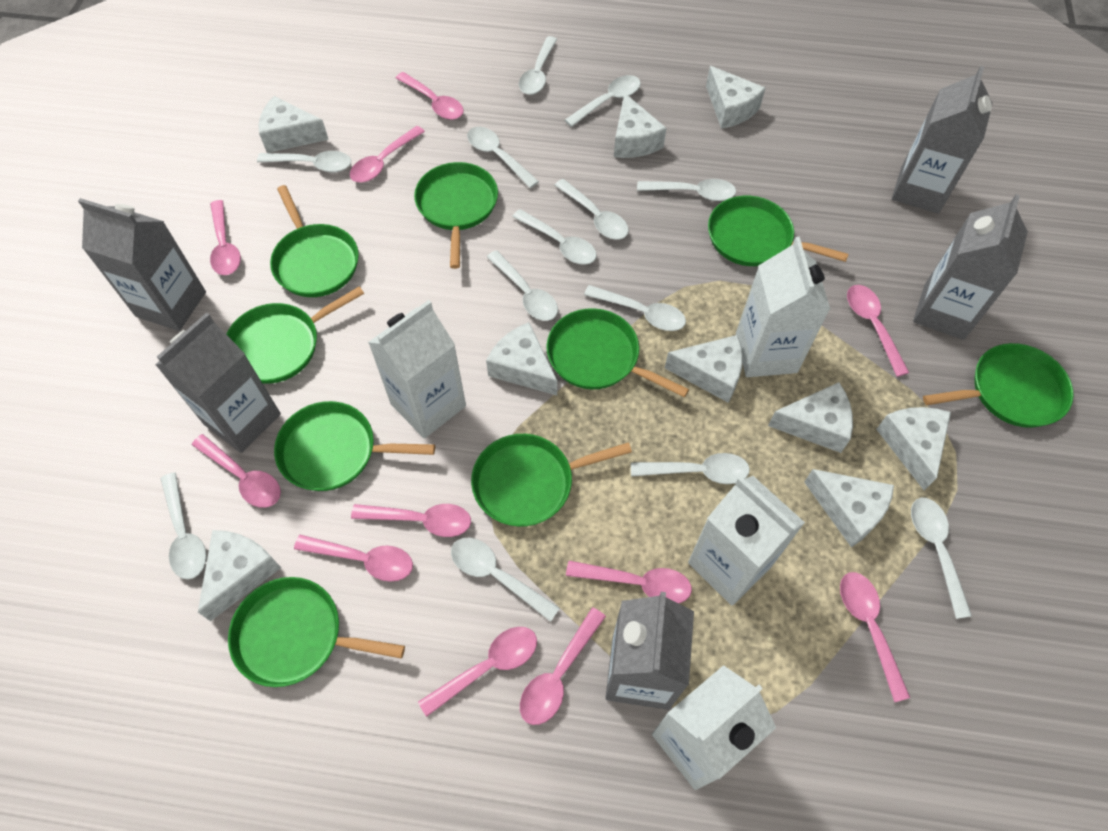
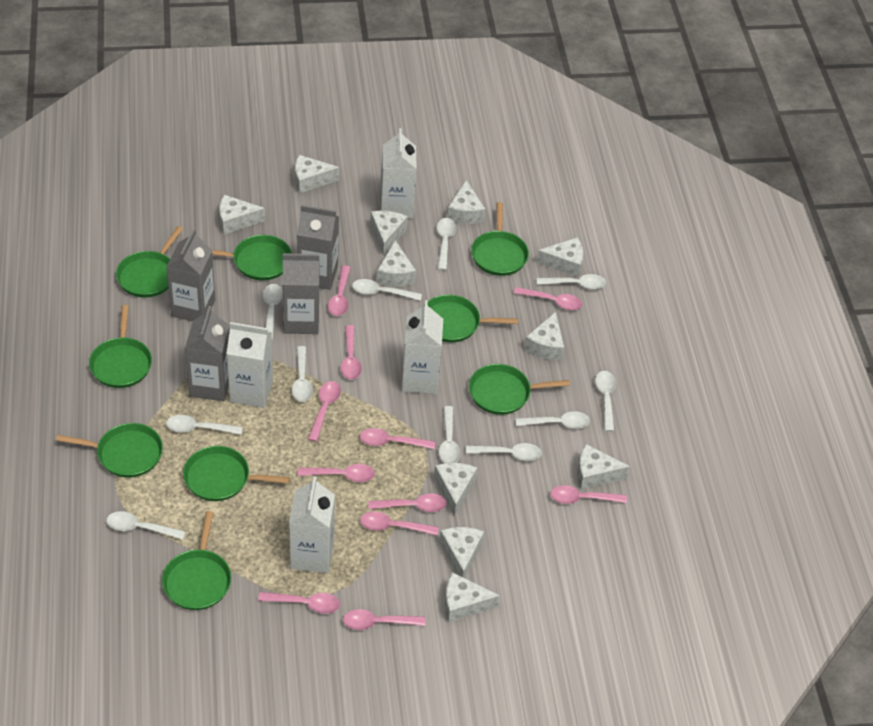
grey carton: [78,198,206,331] [155,312,281,453] [606,592,694,710] [892,66,993,213] [913,194,1028,340] = 5 -> [166,229,216,321] [185,306,230,401] [283,253,320,334] [297,205,339,290] = 4
white cheese: [198,530,281,621] [258,96,329,153] [486,322,557,395] [614,93,666,158] [665,335,743,403] [706,66,765,129] [768,382,853,453] [804,469,894,547] [876,407,951,490] = 9 -> [219,195,265,234] [295,155,339,193] [370,211,408,256] [377,240,416,286] [434,463,478,517] [439,527,484,578] [445,572,500,622] [447,180,485,224] [524,312,564,360] [536,237,583,277] [577,444,630,490] = 11
white spoon: [161,472,206,579] [257,151,351,172] [451,538,560,622] [467,127,539,188] [487,250,558,321] [512,209,597,265] [519,36,557,95] [555,179,629,240] [565,75,641,127] [584,285,686,331] [631,453,750,484] [637,179,736,201] [911,498,972,619] = 13 -> [107,511,186,540] [166,415,243,435] [263,284,283,340] [291,346,313,402] [352,279,422,301] [437,218,456,270] [439,406,461,463] [466,443,542,461] [515,411,590,429] [537,274,606,289] [595,371,616,432] = 11

